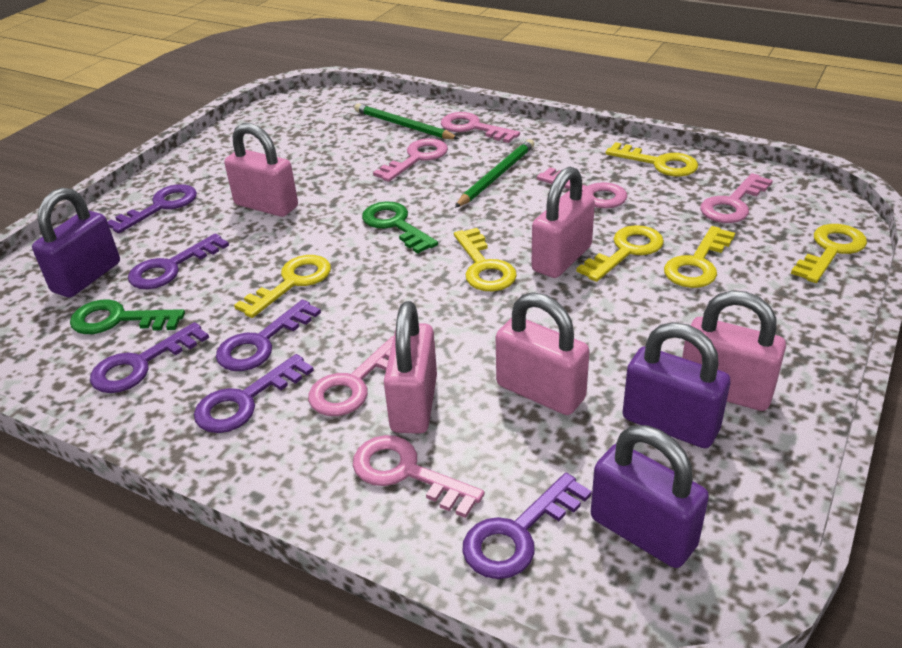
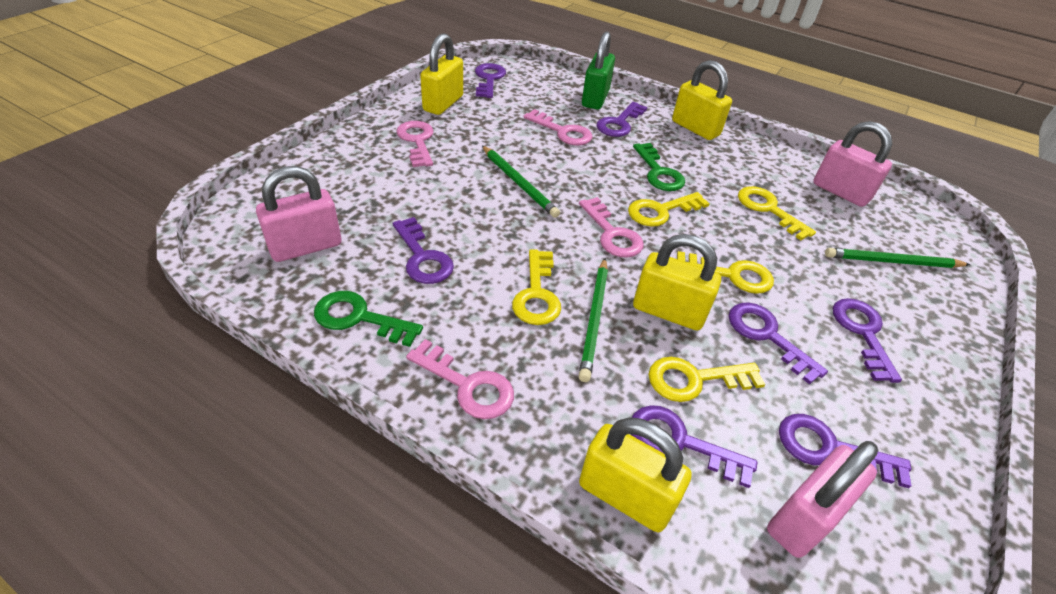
green padlock: none = 0 -> [582,31,615,110] = 1
green pencil: [354,103,459,139] [455,139,534,208] = 2 -> [482,145,560,218] [579,258,608,382] [825,248,970,268] = 3
pink key: [308,336,394,416] [353,435,485,518] [373,138,448,182] [441,112,520,143] [537,167,627,208] [700,173,773,223] = 6 -> [396,121,434,167] [406,339,514,419] [524,109,592,145] [579,197,644,258] = 4
pink padlock: [224,123,298,217] [384,301,437,434] [496,292,590,415] [532,166,595,278] [682,290,786,411] = 5 -> [256,166,341,262] [767,441,878,558] [813,121,892,207] = 3
purple key: [90,322,209,393] [107,184,197,233] [128,234,229,289] [194,354,314,433] [216,300,321,371] [462,473,592,579] = 6 -> [392,217,454,284] [475,63,506,98] [596,102,647,137] [631,405,758,488] [728,302,828,384] [779,414,912,488] [833,298,902,383] = 7
purple padlock: [32,188,120,297] [591,425,709,568] [622,322,730,448] = 3 -> none = 0
yellow key: [234,255,331,318] [454,228,517,291] [576,225,664,282] [606,142,698,177] [664,226,735,288] [791,224,867,283] = 6 -> [512,249,561,325] [628,192,710,227] [648,357,765,402] [677,251,774,294] [738,186,816,240] = 5
yellow padlock: none = 0 -> [420,33,463,115] [579,417,692,532] [633,234,721,331] [672,60,732,140] = 4

